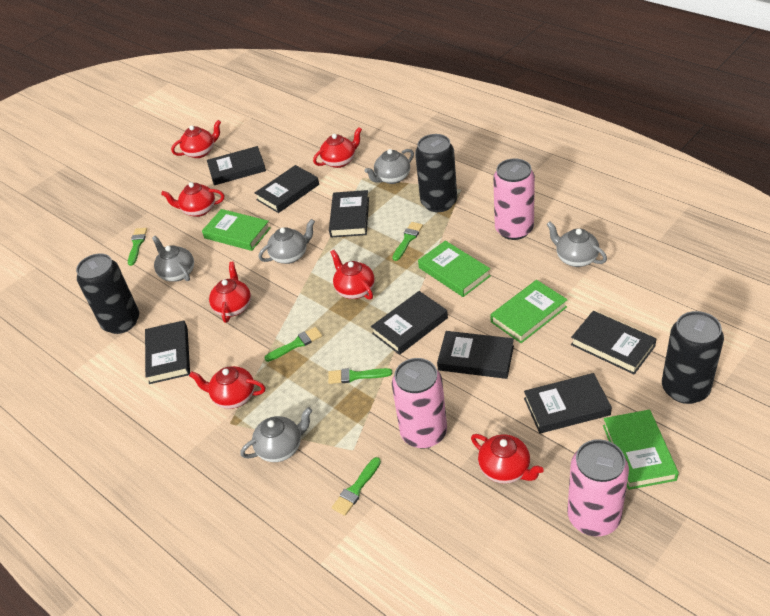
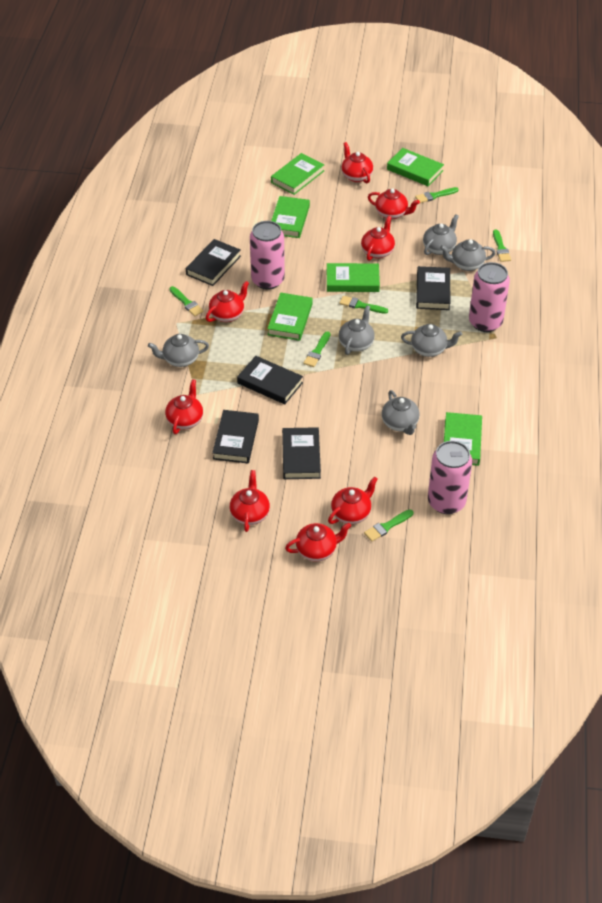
black book: [145,320,190,384] [207,146,266,185] [255,165,319,213] [329,190,369,237] [371,291,448,355] [437,331,514,379] [524,373,612,433] [571,311,656,374] = 8 -> [186,239,241,286] [212,410,259,464] [237,356,303,404] [282,427,321,479] [416,266,450,310] = 5
black can: [76,253,139,334] [415,134,457,212] [662,311,724,404] = 3 -> none = 0
green book: [202,209,270,251] [418,241,490,297] [490,280,568,343] [603,410,679,490] = 4 -> [267,293,313,341] [271,153,325,195] [271,196,310,238] [327,263,380,292] [387,148,444,186] [444,412,482,466] = 6
green brush: [128,228,147,266] [265,327,322,362] [328,368,392,384] [332,457,381,516] [392,222,423,261] = 5 -> [169,286,204,316] [303,331,330,367] [339,296,388,314] [364,509,413,542] [415,187,459,203] [493,229,511,262] = 6
grey teapot: [152,236,194,282] [240,407,312,462] [259,219,315,264] [365,149,414,184] [546,221,607,267] = 5 -> [148,334,209,367] [339,305,375,355] [382,390,420,435] [401,324,462,357] [423,214,459,255] [440,239,495,271] = 6
red teapot: [161,182,224,217] [171,120,221,158] [189,366,265,409] [209,262,251,323] [313,127,362,168] [331,250,375,300] [471,434,544,484] = 7 -> [165,379,203,434] [206,281,249,322] [230,470,270,532] [285,523,351,562] [328,476,378,524] [341,142,373,183] [361,216,395,261] [368,189,420,220] = 8

